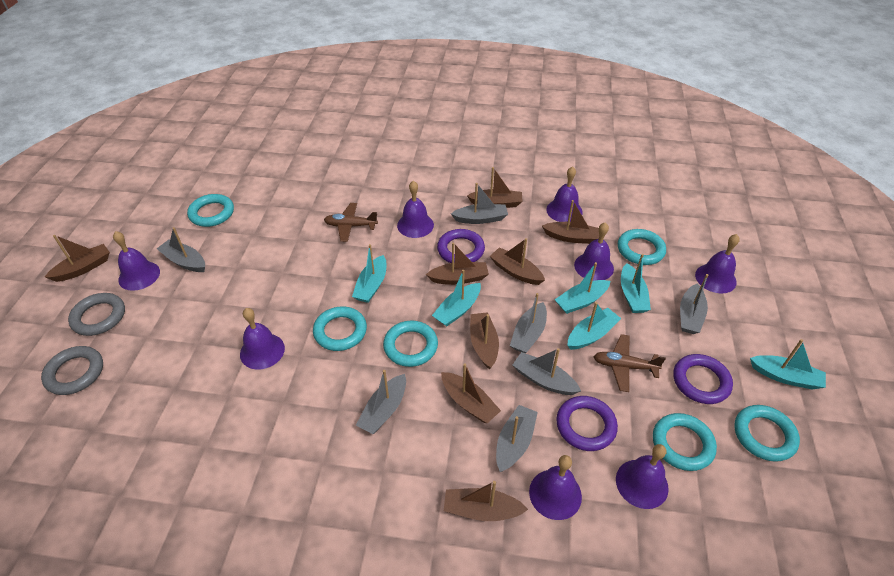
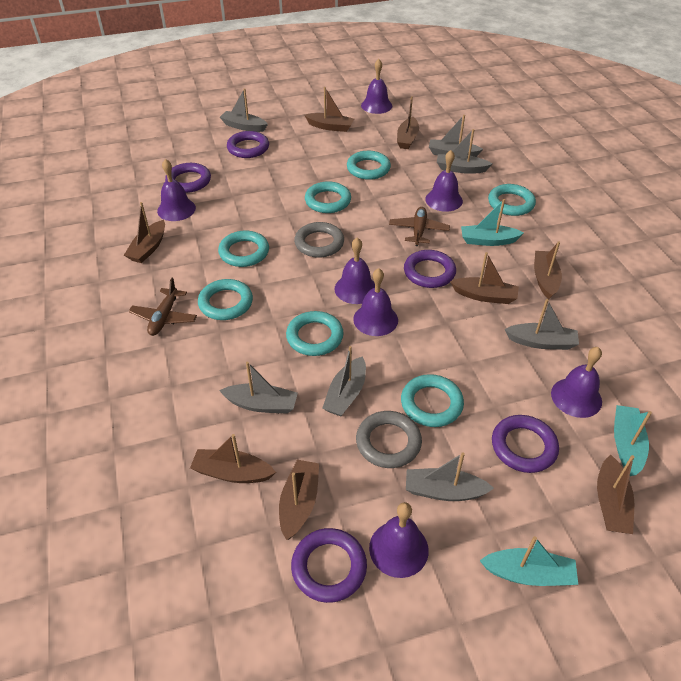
purple bell: [113,231,160,291] [240,308,285,370] [397,181,434,238] [529,455,582,520] [546,166,583,222] [574,222,614,281] [616,444,669,509] [695,234,739,293] = 8 -> [157,159,196,221] [334,238,375,304] [353,268,398,336] [361,59,392,114] [369,502,429,578] [425,150,463,212] [551,347,602,418] = 7
purple ring: [437,229,485,263] [556,396,618,451] [673,354,733,404] = 3 -> [165,163,211,193] [227,131,269,158] [291,528,367,603] [404,250,456,288] [492,415,559,473] = 5
turquoise boat: [352,244,386,303] [432,270,481,326] [555,262,610,314] [567,302,621,350] [621,254,651,313] [750,339,826,389] = 6 -> [461,199,524,246] [480,536,578,586] [614,405,652,476] = 3
turquoise ring: [187,194,234,227] [313,306,367,351] [383,321,438,367] [618,229,666,265] [653,413,717,471] [735,405,800,462] = 6 -> [198,279,253,320] [218,231,269,267] [286,311,344,356] [305,181,351,213] [347,151,391,180] [401,374,464,427] [488,184,536,216] = 7

